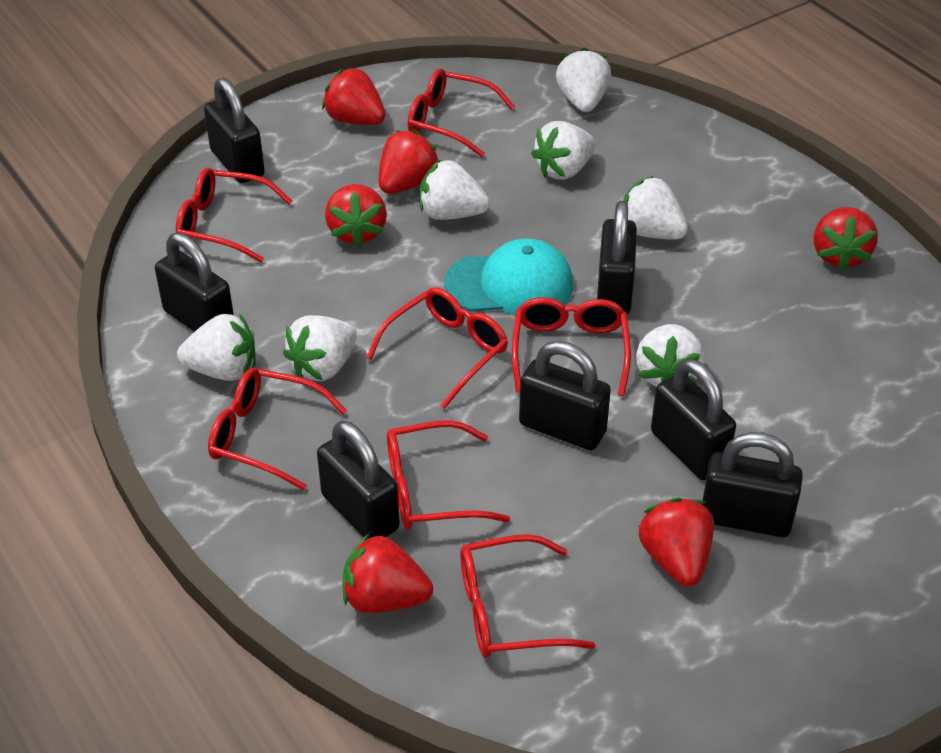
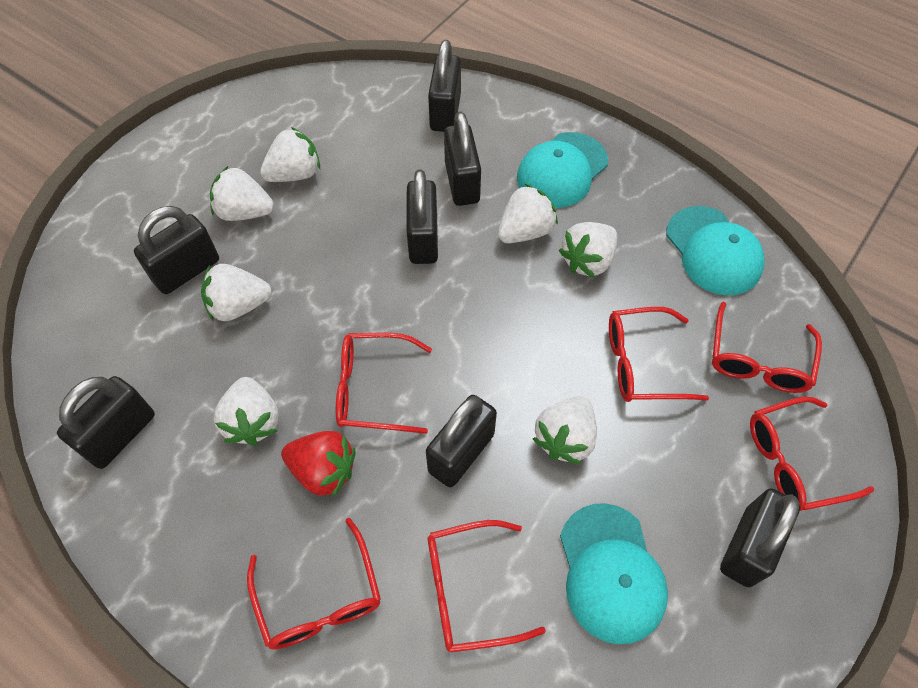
red glasses: [176,168,292,262] [208,368,347,490] [366,287,508,409] [387,420,510,530] [407,68,515,157] [460,534,595,658] [512,297,631,396] = 7 -> [247,518,381,650] [336,333,432,434] [428,520,546,653] [609,307,709,402] [712,302,822,393] [750,397,875,511] = 6
red strawberry: [322,68,386,125] [325,184,387,247] [343,534,433,613] [379,130,439,194] [639,498,714,587] [814,207,878,271] = 6 -> [281,431,356,498] = 1
turquoise cap: [444,238,573,315] = 1 -> [517,132,608,208] [560,503,668,644] [666,206,765,295] = 3

